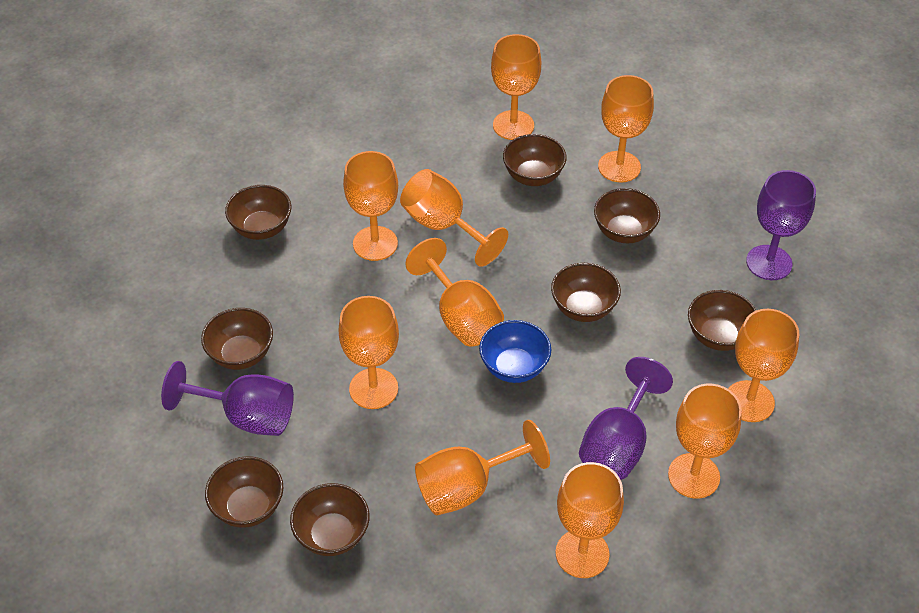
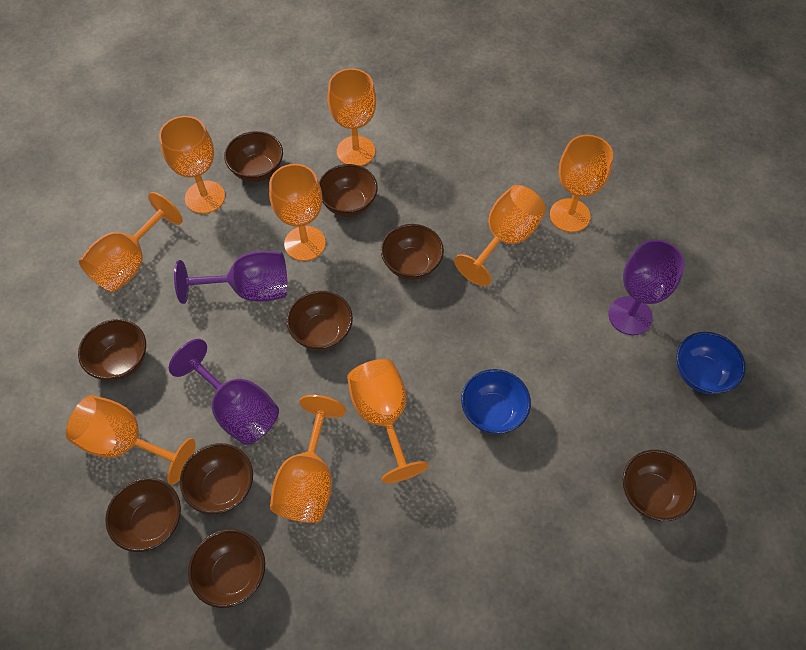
blue bowl: [479,320,551,383] = 1 -> [461,369,531,434] [677,332,746,394] = 2
brown bowl: [201,308,273,370] [205,456,283,528] [225,185,291,240] [290,483,370,556] [503,134,567,186] [551,263,621,322] [594,188,660,243] [688,290,756,351] = 8 -> [78,319,146,381] [105,478,181,552] [180,443,253,514] [188,529,265,608] [224,131,283,182] [287,291,353,351] [319,164,378,217] [381,224,444,280] [623,450,697,521] = 9
orange goblet: [339,296,399,409] [343,151,398,261] [400,169,508,267] [405,238,504,347] [415,420,550,515] [491,34,541,140] [555,462,624,578] [598,75,654,182] [668,384,742,499] [728,309,799,422] = 10 -> [66,395,196,485] [79,192,183,293] [159,116,225,214] [269,164,326,261] [270,395,346,523] [327,68,376,166] [347,359,429,483] [454,185,546,286] [550,135,613,232] = 9

